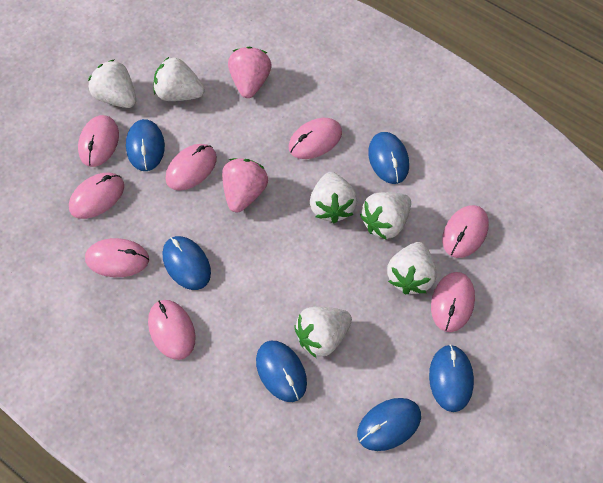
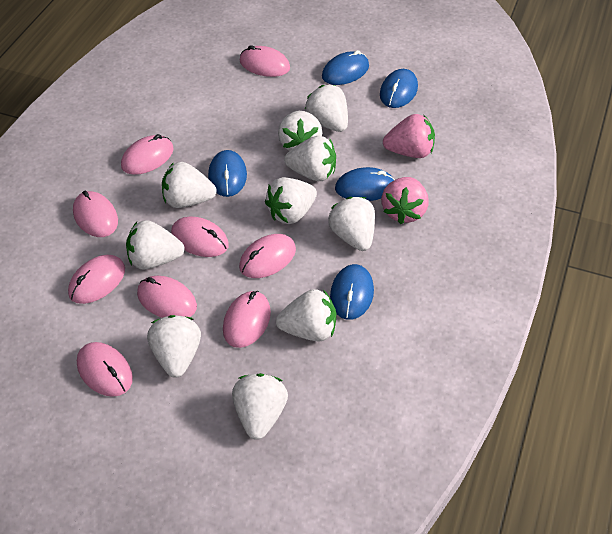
blue mouse: [126,119,165,171] [163,236,211,290] [256,341,307,402] [357,398,421,451] [368,132,409,184] [429,345,474,412] = 6 -> [208,150,247,197] [322,50,369,85] [330,264,374,320] [335,167,394,201] [380,69,418,108] = 5
pink mouse: [69,173,124,219] [78,115,119,167] [85,238,149,277] [148,300,196,360] [166,144,217,191] [289,118,342,159] [431,272,475,332] [442,205,489,258] = 8 -> [68,255,125,304] [73,190,118,237] [77,342,133,397] [121,134,174,175] [137,276,197,318] [171,217,229,257] [223,291,271,348] [239,234,296,278] [240,45,290,77] = 9
white strawberry: [88,59,136,108] [154,57,205,101] [294,307,352,358] [310,172,357,223] [360,192,411,240] [387,242,436,295] = 6 -> [126,220,185,270] [147,315,201,378] [162,162,217,208] [232,373,288,440] [265,177,317,224] [276,289,336,342] [278,111,322,151] [284,136,336,181] [304,85,348,132] [328,197,375,251] = 10

